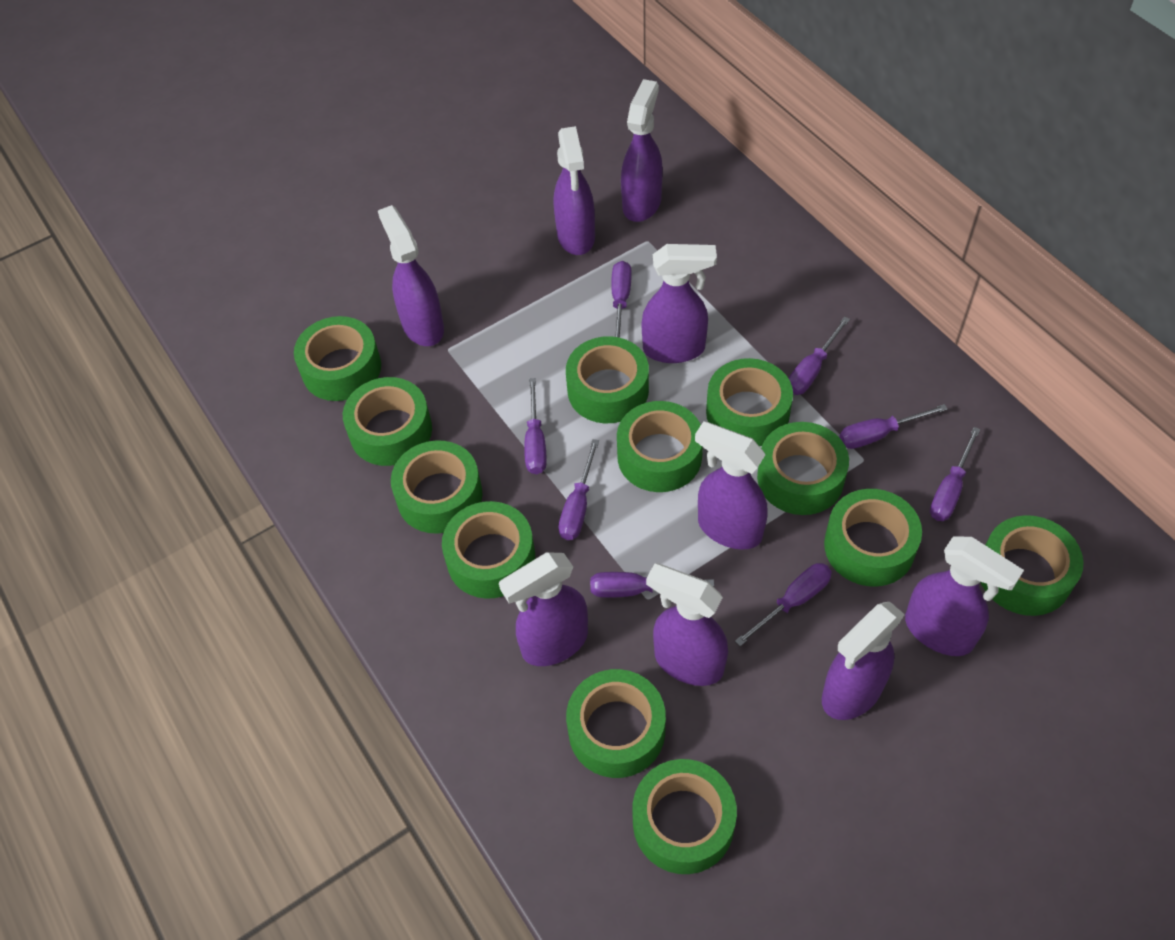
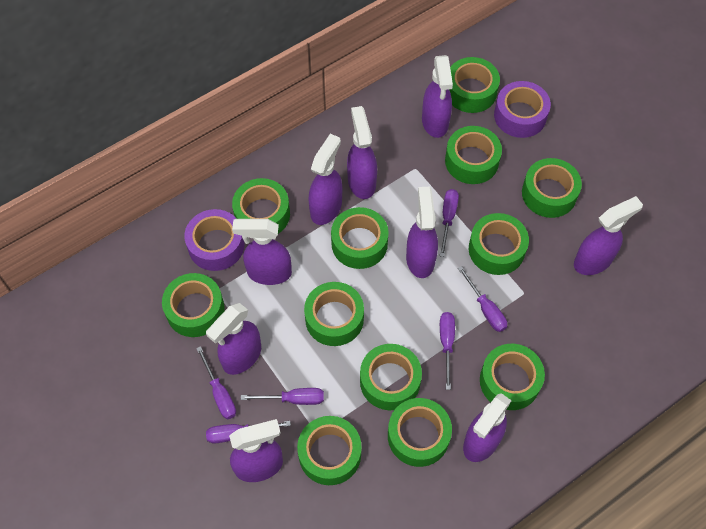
purple screwdriver: [524,378,547,474] [558,439,599,540] [590,572,714,598] [611,261,632,338] [735,563,832,646] [789,316,850,395] [839,404,948,449] [930,427,981,521] = 8 -> [196,346,236,419] [206,421,291,443] [241,388,324,405] [440,189,459,257] [440,312,455,390] [458,266,507,332] = 6
purple tape: none = 0 -> [184,209,245,271] [494,81,551,138] = 2

